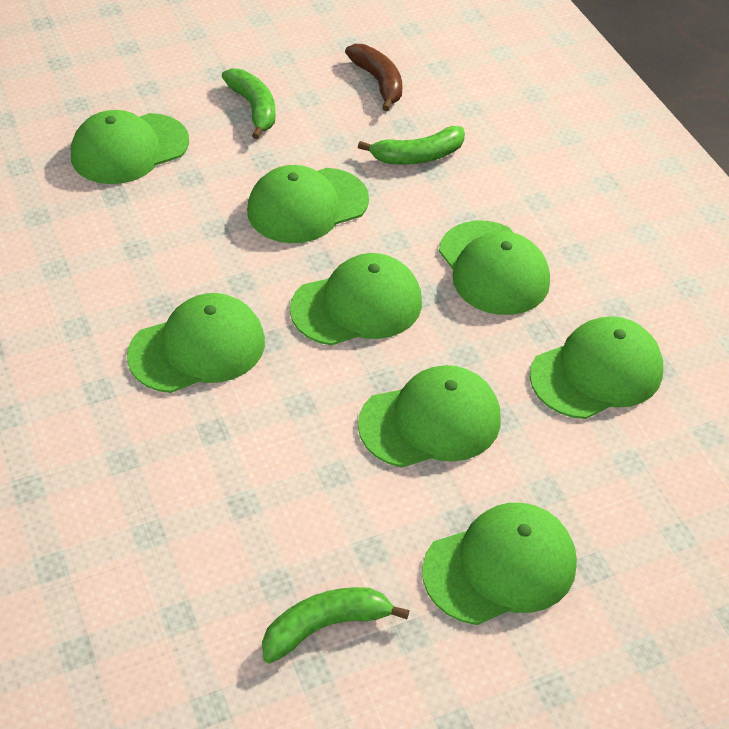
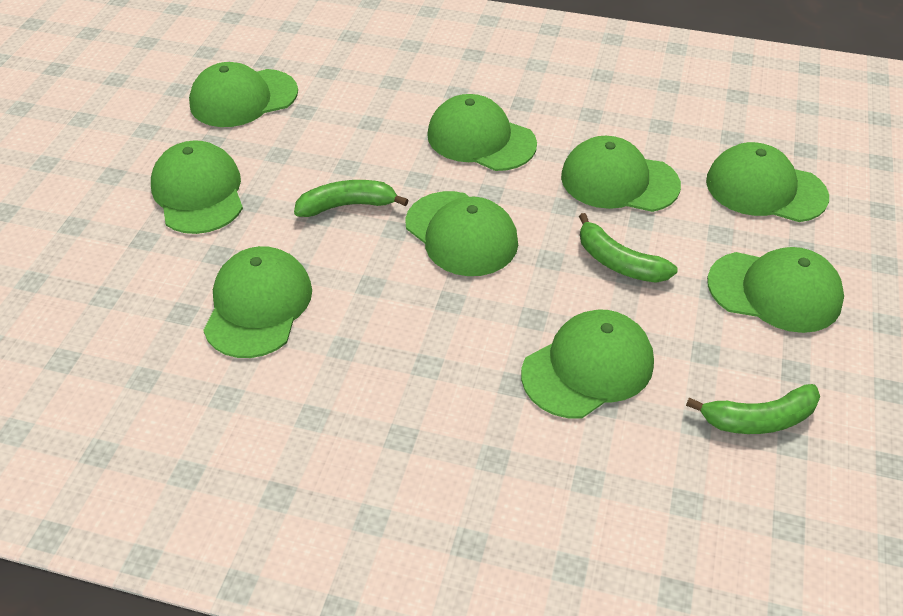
brown banana: [345,44,402,111] = 1 -> none = 0
green cap: [71,110,189,184] [127,293,265,393] [247,165,369,243] [290,253,422,346] [358,365,500,468] [422,503,577,625] [439,221,550,315] [530,316,663,419] = 8 -> [151,141,243,234] [189,62,298,127] [203,246,312,358] [405,191,518,276] [427,94,537,171] [521,310,654,418] [561,136,681,212] [706,142,829,222] [707,247,844,333] = 9

